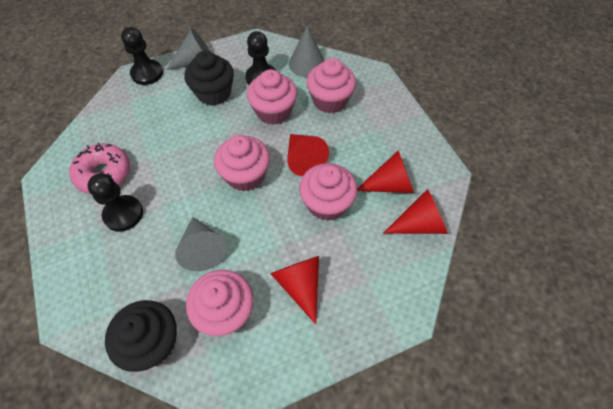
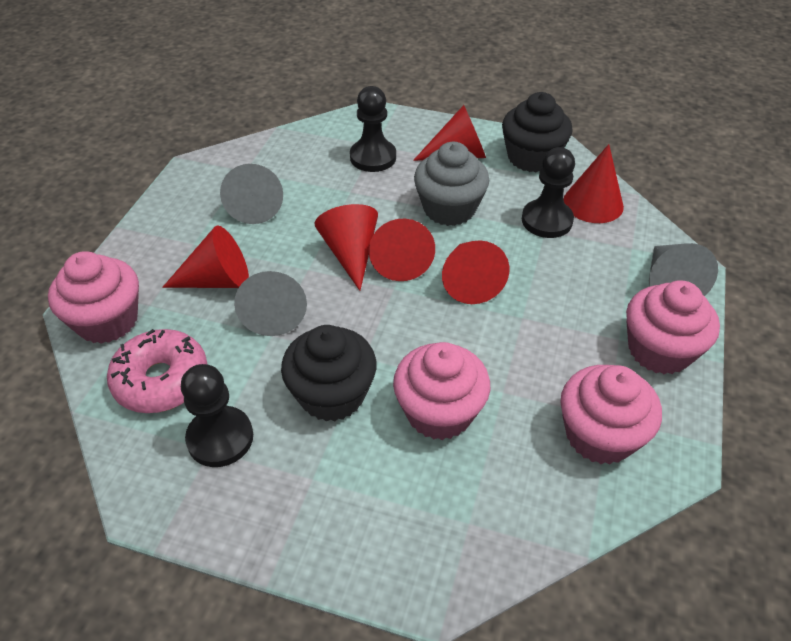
grey cupcake: none = 0 -> [414,142,489,226] = 1
pink cupcake: [186,270,254,336] [214,135,270,192] [247,69,297,125] [299,163,357,221] [306,58,356,113] = 5 -> [48,251,139,344] [393,342,490,440] [560,365,662,464] [626,280,720,374] = 4
red cone: [270,256,319,324] [287,134,329,176] [357,150,414,193] [383,189,447,234] = 4 -> [162,225,249,288] [315,204,378,291] [369,218,435,281] [413,105,486,161] [442,240,509,304] [563,144,624,223] = 6

